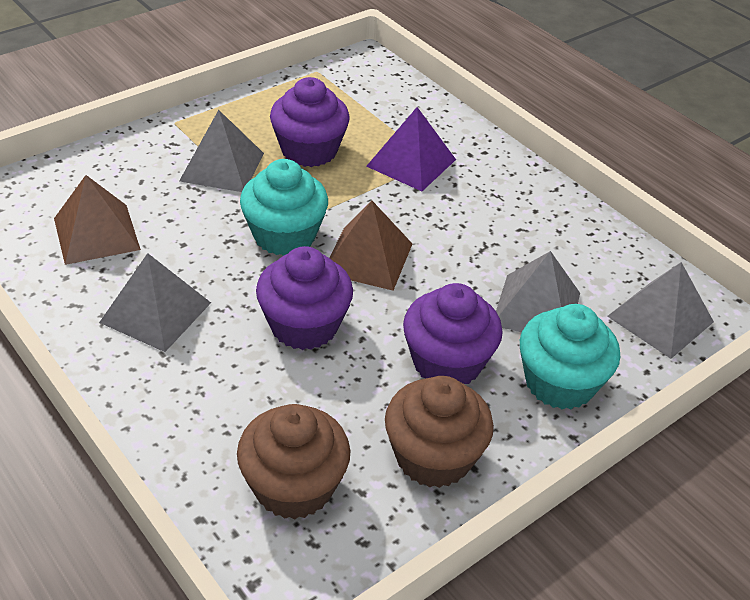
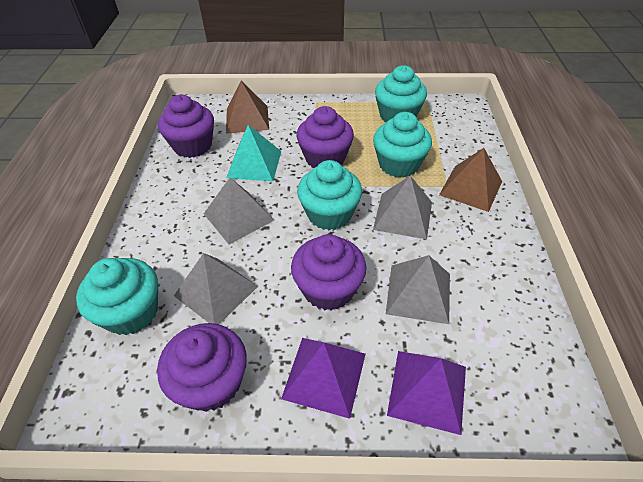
brown cupcake: [237,404,351,520] [385,376,494,488] = 2 -> none = 0
purple cupcake: [256,246,353,350] [270,77,350,167] [403,283,503,384] = 3 -> [157,323,247,412] [158,95,214,158] [291,234,366,311] [296,106,354,168] = 4
purple pyramid: [366,107,456,191] = 1 -> [281,338,366,419] [387,351,466,435] = 2
turquoise cupcake: [240,159,328,256] [520,304,620,410] = 2 -> [76,258,158,335] [297,160,362,230] [373,112,432,178] [375,65,427,122] = 4
turquoise pyramid: none = 0 -> [226,125,281,181] = 1

